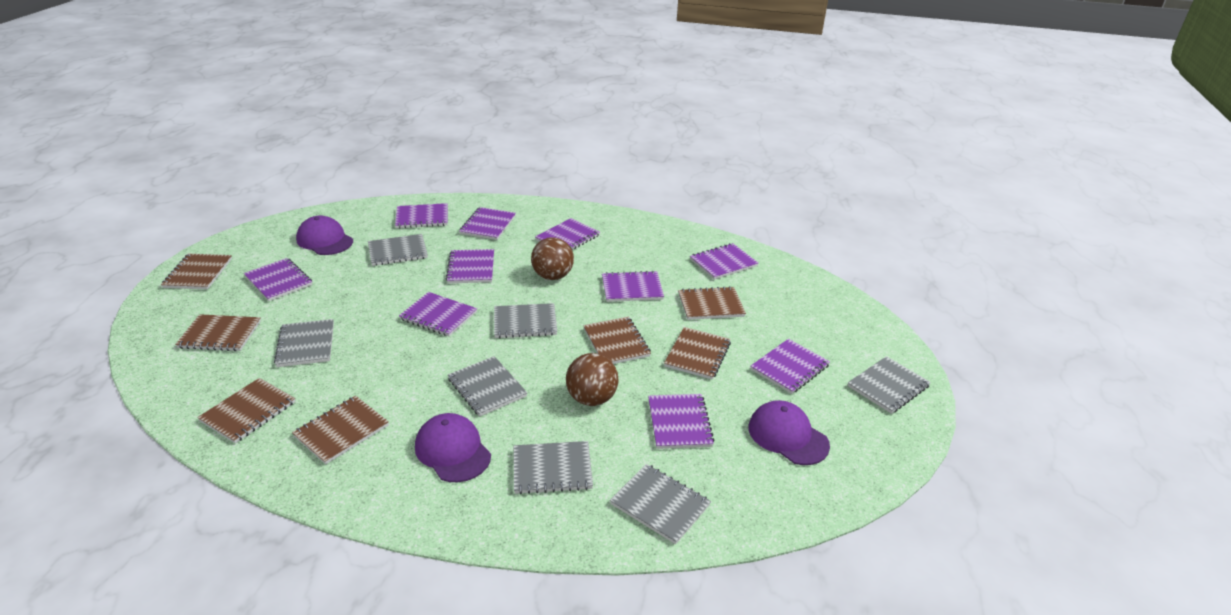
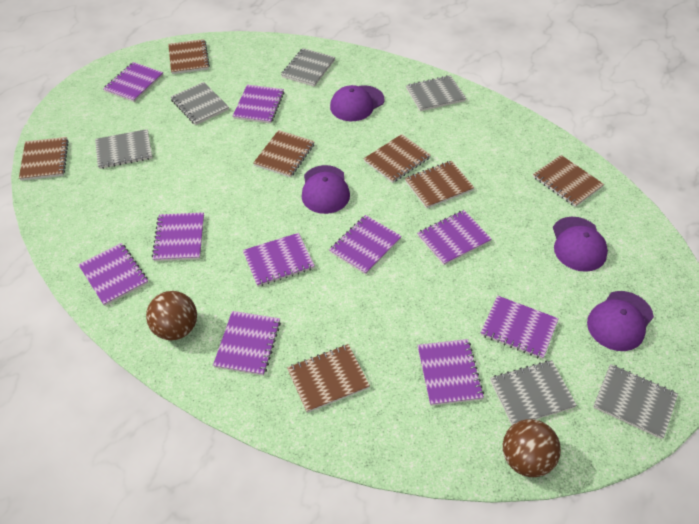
grey notebook: [274,319,334,367] [368,234,428,266] [448,356,527,417] [494,303,557,338] [514,441,593,494] [610,464,711,544] [848,356,931,414] = 7 -> [95,129,152,169] [171,82,229,125] [281,48,335,87] [406,75,466,111] [490,360,577,425] [593,364,678,439] = 6
purple cap: [296,216,353,255] [415,413,491,482] [748,400,830,465] = 3 -> [302,165,350,214] [330,85,384,121] [553,217,608,272] [587,291,654,351] = 4

